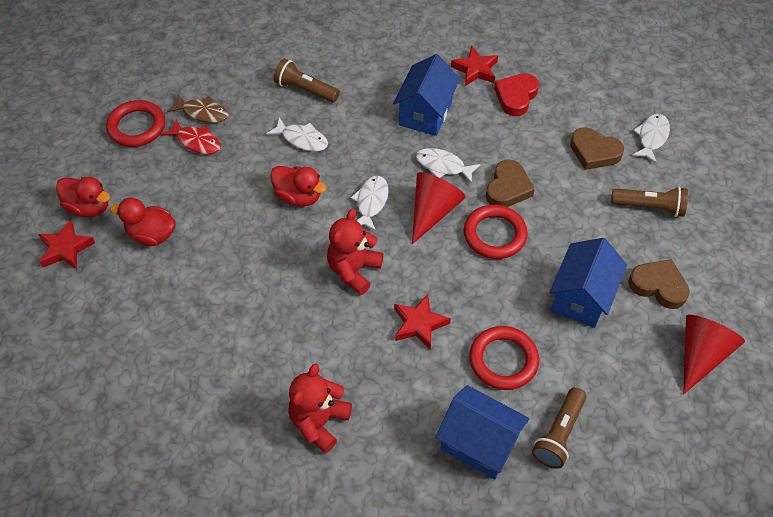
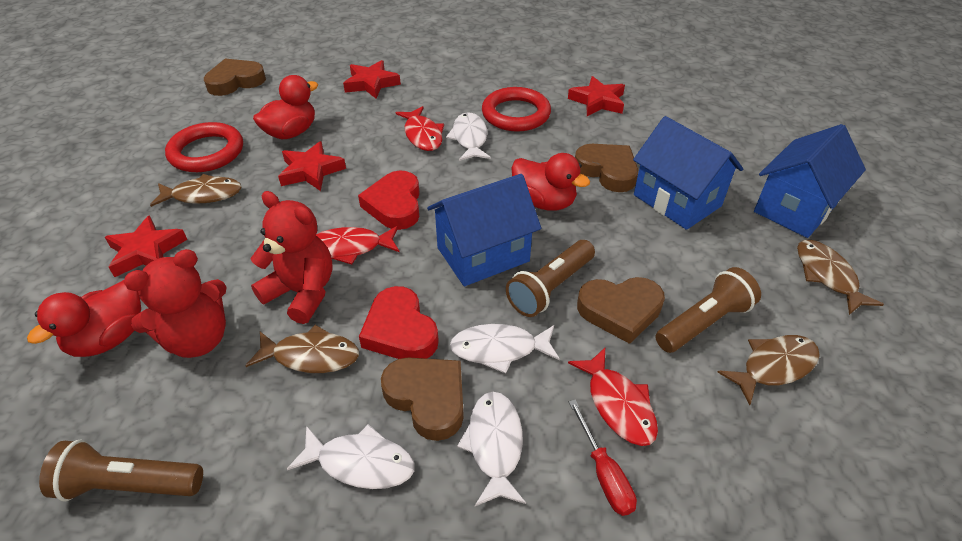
brown fish: [167,95,229,123] = 1 -> [150,174,242,207] [245,325,359,373] [717,335,820,405] [797,240,884,315] = 4
brown heart: [486,159,535,207] [570,127,624,170] [628,259,690,309] = 3 -> [204,59,266,96] [381,357,464,441] [575,144,638,192] [577,277,665,344] = 4
red cone: [412,172,466,244] [683,315,745,395] = 2 -> none = 0
red fish: [161,119,221,154] = 1 -> [316,226,400,265] [396,106,444,151] [568,348,658,446] = 3
red heart: [494,73,539,116] = 1 -> [358,170,420,230] [359,286,439,359] = 2
red ring: [106,100,165,147] [464,205,528,259] [469,326,539,390] = 3 -> [165,122,243,172] [482,87,551,132] = 2
red screwdriver: none = 0 -> [569,400,637,516] = 1
red star: [38,220,95,269] [394,294,451,349] [451,46,498,86] = 3 -> [105,215,187,277] [278,141,346,191] [343,60,401,99] [568,76,625,116] = 4

